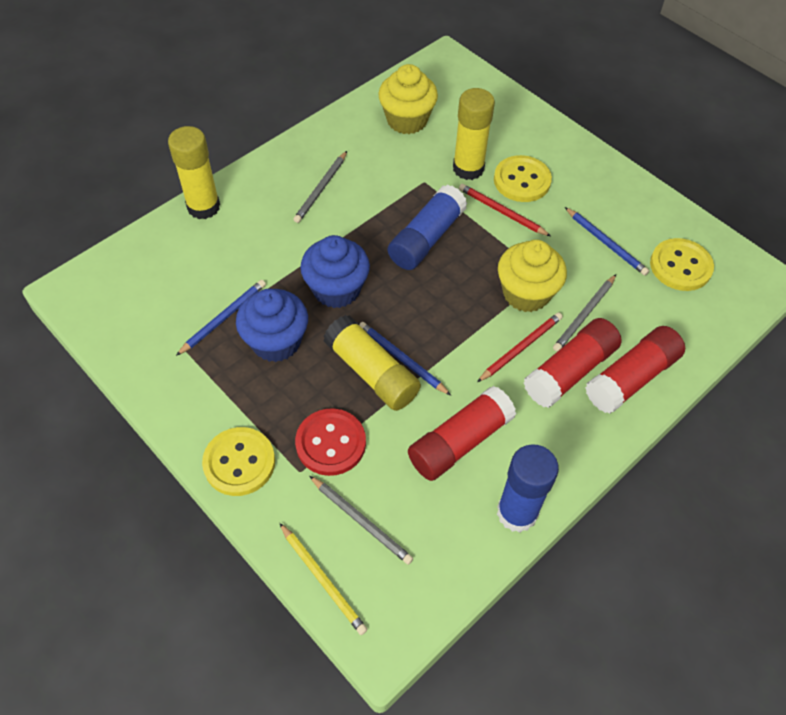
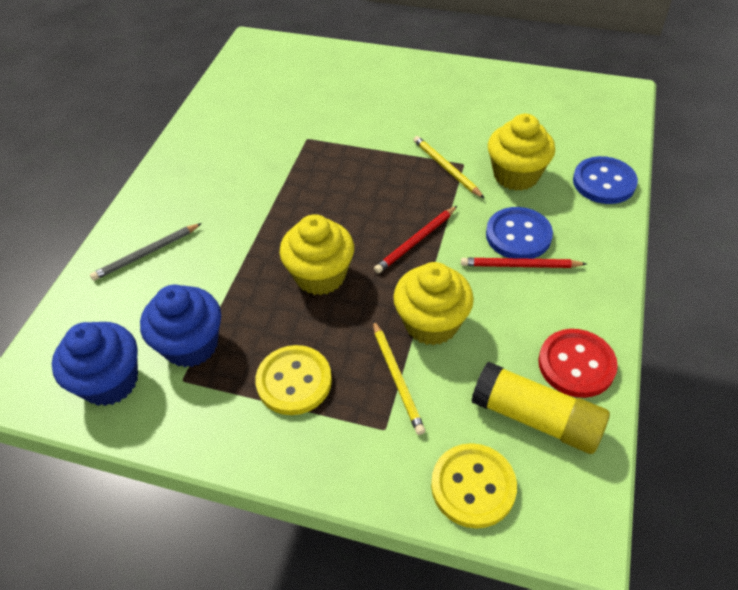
blue button: none = 0 -> [486,207,553,259] [573,156,638,204] = 2
blue glue stick: [388,184,467,270] [497,444,559,532] = 2 -> none = 0
blue pencil: [176,280,266,356] [359,322,451,396] [565,207,649,276] = 3 -> none = 0
grey pencil: [293,151,347,223] [309,476,413,565] [553,274,616,352] = 3 -> [90,223,202,281] = 1
red glue stick: [408,386,516,481] [524,318,622,408] [585,326,685,414] = 3 -> none = 0
yellow button: [202,427,275,496] [494,155,552,202] [650,238,714,291] = 3 -> [255,345,332,415] [431,443,517,529] = 2
yellow cupcake: [378,64,438,134] [498,240,567,312] = 2 -> [279,214,354,295] [393,262,474,346] [488,114,555,191] = 3
yellow glue stick: [168,126,220,219] [323,315,421,411] [453,88,495,180] = 3 -> [471,362,610,454] = 1
yellow pencil: [280,523,368,635] = 1 -> [373,320,425,435] [413,136,485,199] = 2

